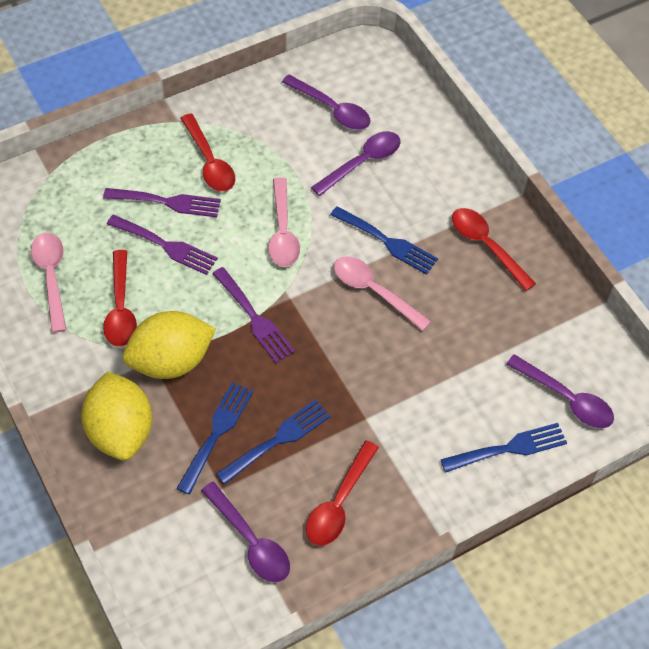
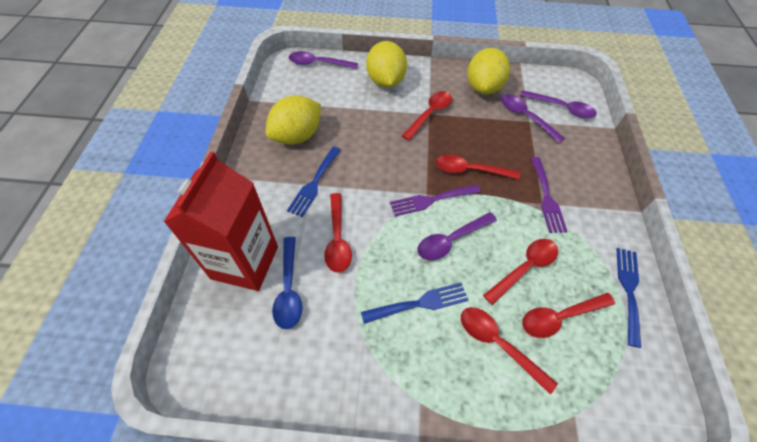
blue fork: [176,382,253,495] [216,400,331,484] [330,206,438,275] [441,423,567,473] = 4 -> [287,147,341,217] [361,283,468,324] [616,248,641,348] = 3
blue spoon: none = 0 -> [272,237,302,329] = 1
pink spoon: [31,233,67,333] [268,177,300,267] [334,256,431,331] = 3 -> none = 0
purple fork: [103,188,221,217] [107,215,218,275] [212,267,295,363] = 3 -> [390,184,481,216] [531,157,568,233] = 2
red carton: none = 0 -> [164,151,278,291] = 1
red spoon: [103,250,137,347] [180,114,235,192] [306,440,379,546] [452,208,536,291] = 4 -> [324,193,352,273] [402,91,452,140] [436,154,520,179] [461,307,558,394] [483,239,558,305] [522,293,615,338] = 6
yellow lemon: [81,371,152,460] [123,311,216,379] = 2 -> [266,95,321,144] [366,41,407,88] [467,48,510,95] = 3

